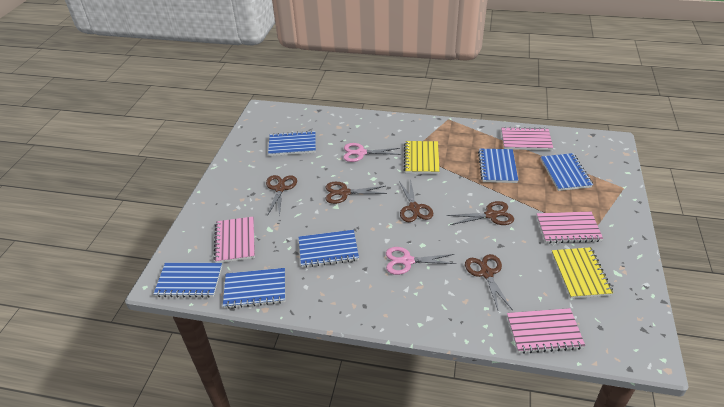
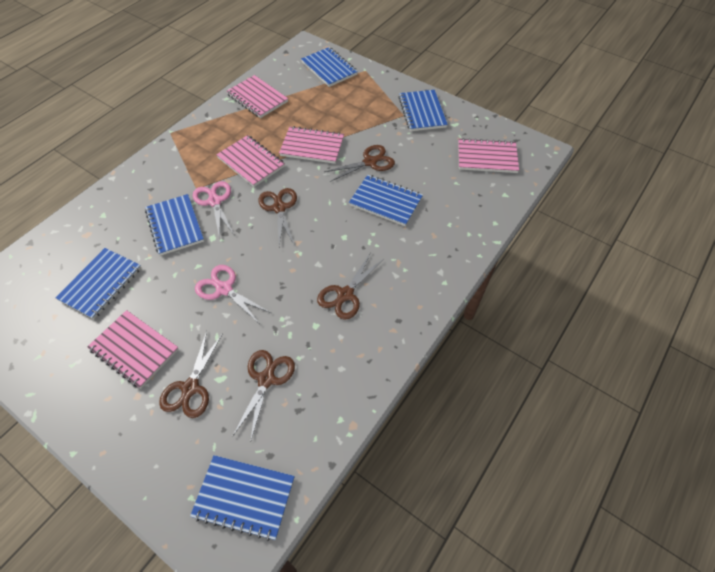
pink notebook: [213,217,255,263] [501,127,553,150] [507,308,585,354] [537,212,603,243] = 4 -> [87,310,179,388] [216,135,285,187] [226,75,288,118] [279,126,344,164] [458,138,519,173] = 5
yellow notebook: [404,141,440,174] [552,247,613,299] = 2 -> none = 0

